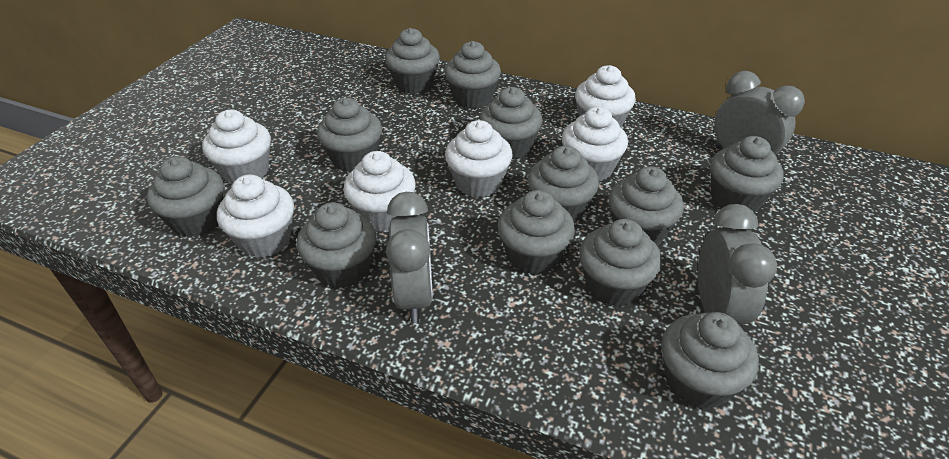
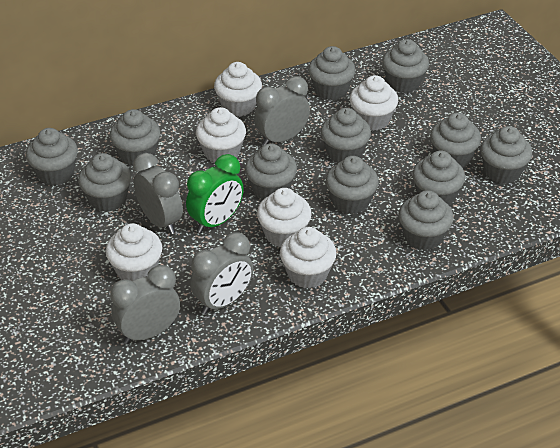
green clock: none = 0 -> [186,154,244,233] = 1
grey clock: [386,192,433,323] [698,204,777,324] [714,71,805,155] = 3 -> [110,265,180,344] [133,153,183,234] [190,232,253,314] [254,76,310,146] = 4

